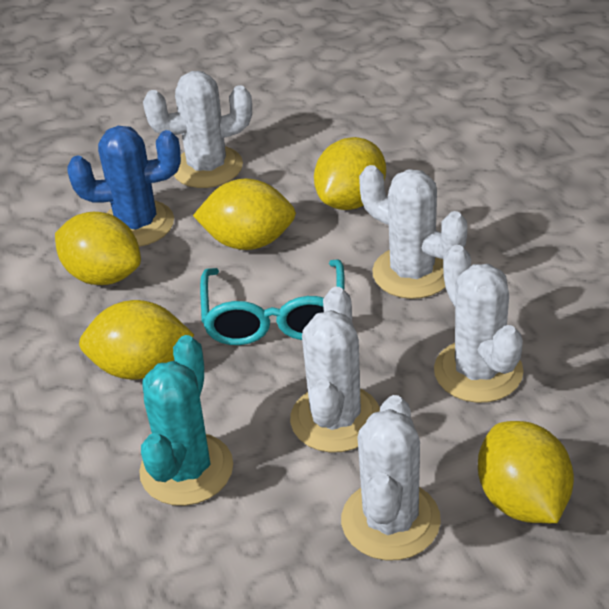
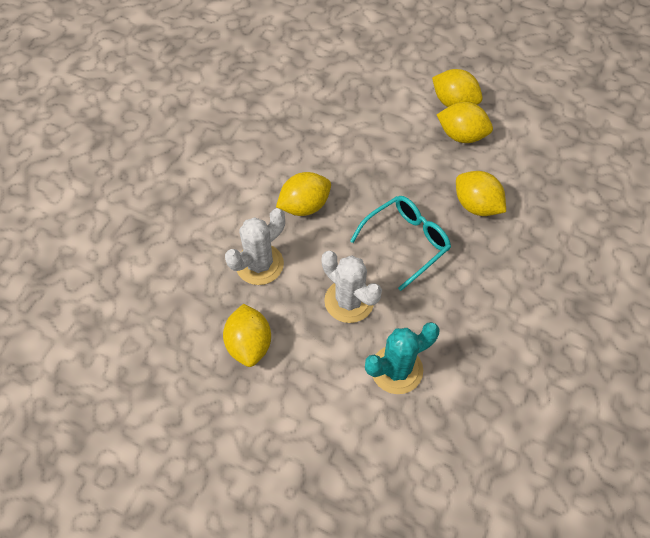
blue cactus: [67,126,181,247] = 1 -> none = 0
white cactus: [143,71,252,188] [290,287,380,453] [341,395,441,561] [359,165,467,299] [434,245,524,403] = 5 -> [225,208,285,285] [322,251,382,323] = 2

